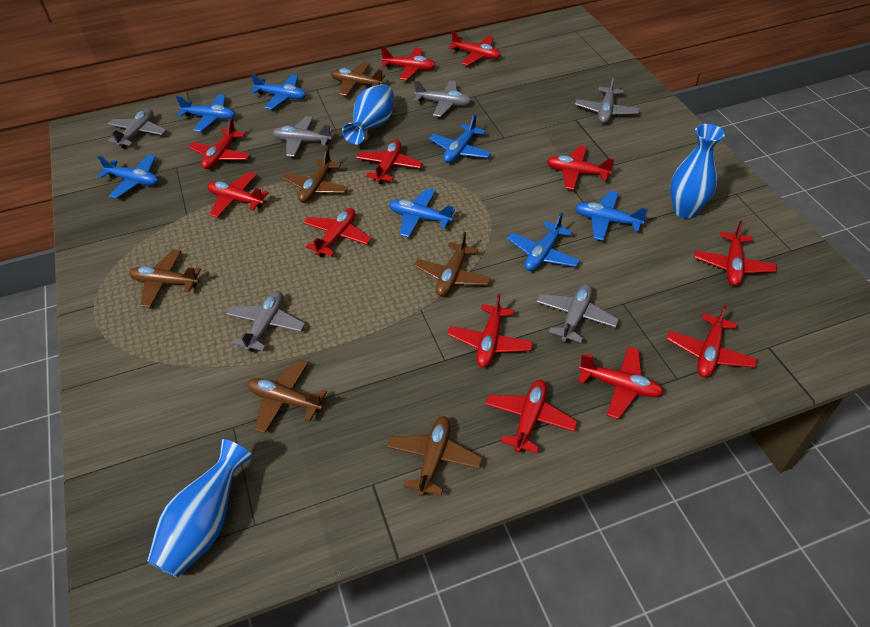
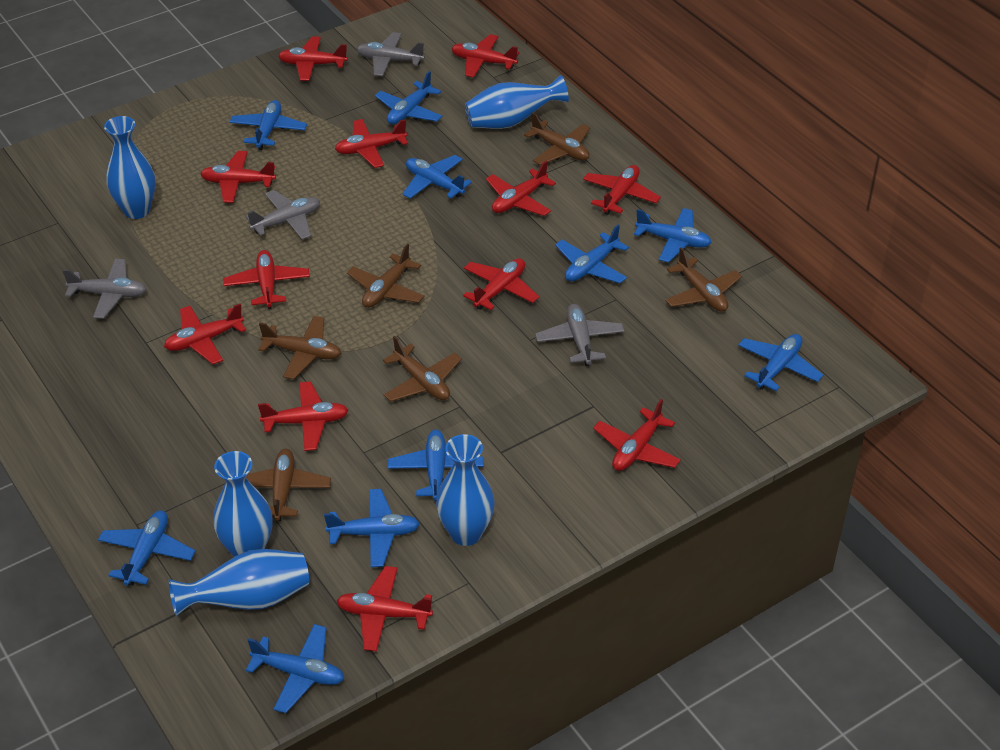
blue plane: [97,154,158,199] [176,94,235,132] [251,74,306,110] [389,188,455,237] [429,114,491,163] [507,213,580,271] [575,191,648,241] = 7 -> [98,510,196,586] [230,100,307,150] [246,624,344,713] [324,489,420,567] [375,71,443,124] [388,430,484,501] [402,155,472,199] [555,224,629,283] [634,208,712,263] [738,334,823,391] = 10
blue vase: [147,439,253,578] [342,84,394,145] [670,124,725,219] = 3 -> [104,116,155,219] [169,549,309,616] [213,451,272,557] [436,434,495,546] [465,75,569,129] = 5
grey plane: [108,109,166,149] [226,291,305,352] [273,116,332,157] [414,80,471,117] [536,284,619,343] [575,76,640,123] = 6 -> [62,259,147,319] [246,190,320,240] [357,32,425,76] [535,304,624,366] = 4

